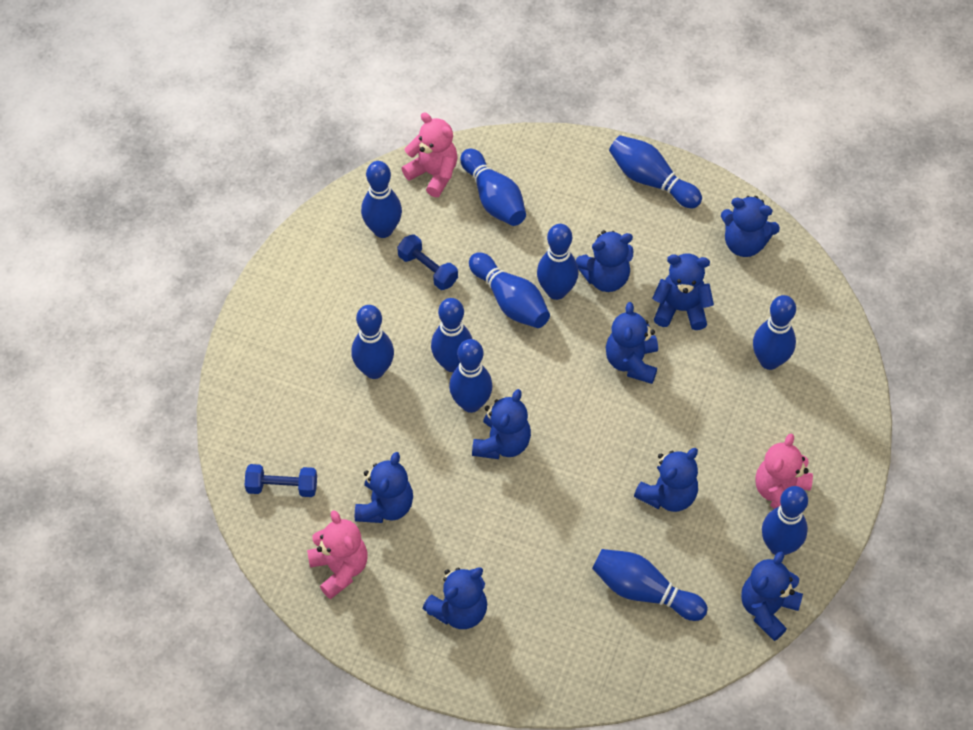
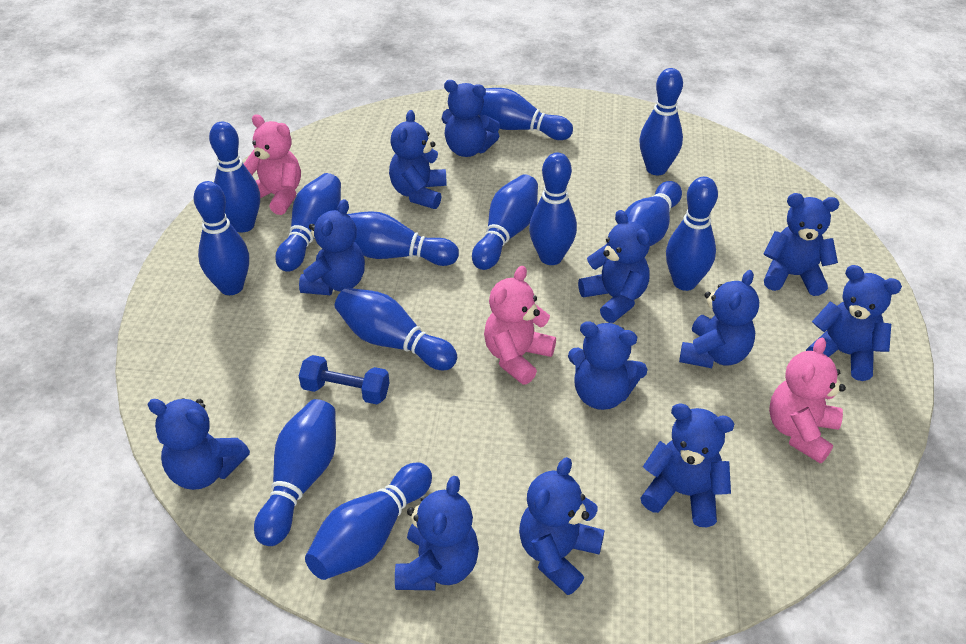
blue bowling pin: [351,305,394,379] [361,161,402,238] [431,298,472,372] [449,339,493,413] [460,149,526,226] [469,253,550,328] [537,224,579,300] [592,549,708,621] [609,135,702,208] [753,295,796,370] [762,486,808,555] = 11 -> [194,181,249,295] [209,122,260,233] [254,399,336,546] [275,173,341,272] [305,463,432,580] [335,288,457,370] [348,211,459,266] [472,174,538,270] [479,88,573,140] [529,153,577,265] [625,181,682,246] [639,68,683,175] [666,177,718,291] = 13
blue dumbbell: [245,464,317,497] [397,235,458,290] = 2 -> [299,355,389,404] = 1
blue teddy bear: [355,452,413,523] [422,567,487,629] [472,389,531,459] [576,230,633,292] [606,302,658,384] [634,448,698,512] [652,253,714,330] [721,196,780,257] [741,551,803,641] = 9 -> [147,398,250,490] [299,199,365,295] [389,110,447,209] [395,476,479,590] [442,80,500,157] [519,457,604,595] [568,321,648,410] [578,210,650,323] [640,403,735,527] [679,270,759,368] [764,193,839,296] [806,265,902,381] = 12

